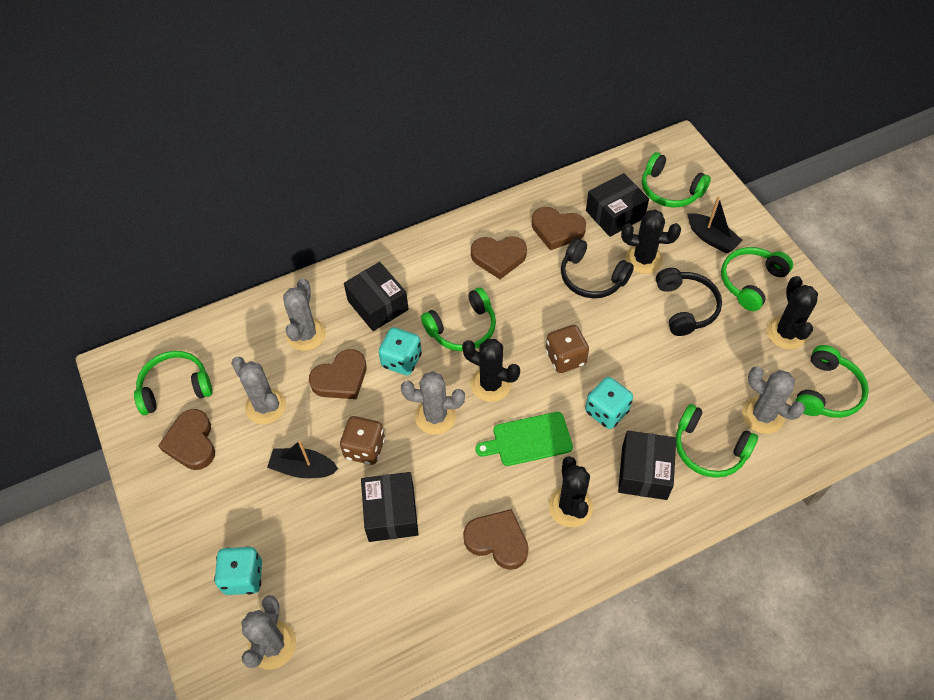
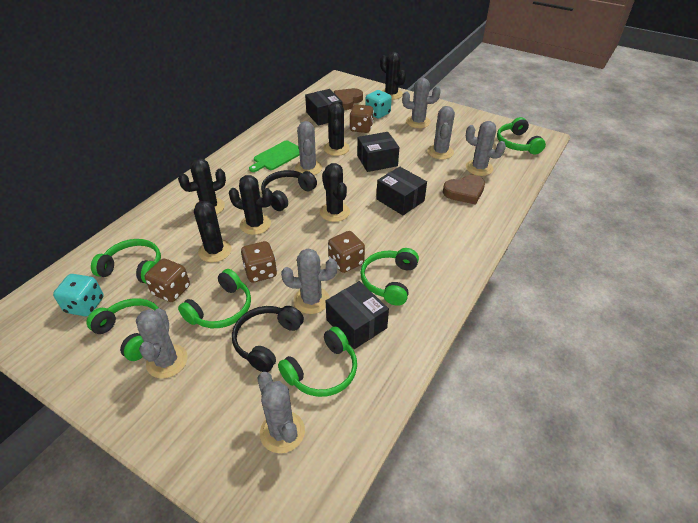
black boat: [267,440,338,478] [687,197,743,253] = 2 -> none = 0
black cactus: [462,339,520,402] [549,456,593,527] [621,210,681,274] [767,276,818,349] = 4 -> [178,158,226,215] [194,201,232,262] [229,175,273,235] [320,163,350,222] [324,103,350,156] [380,52,406,100] = 6
brown dice: [340,416,385,465] [546,325,589,373] = 2 -> [145,259,190,302] [241,241,277,283] [328,231,365,273] [349,104,374,133] = 4
brown heart: [158,409,215,470] [309,349,367,399] [463,509,528,570] [471,236,527,279] [532,207,586,250] = 5 -> [334,88,363,110] [443,175,485,205] = 2
grey cactus: [231,357,286,424] [242,595,296,670] [283,278,326,351] [401,371,465,435] [742,366,805,434] = 5 -> [136,308,188,379] [257,372,305,453] [281,248,337,314] [295,121,322,175] [402,78,441,128] [427,106,455,159] [466,121,506,176] = 7
turquoise dice: [214,546,262,595] [379,327,422,375] [585,377,633,429] = 3 -> [53,274,104,316] [365,90,392,119] = 2

